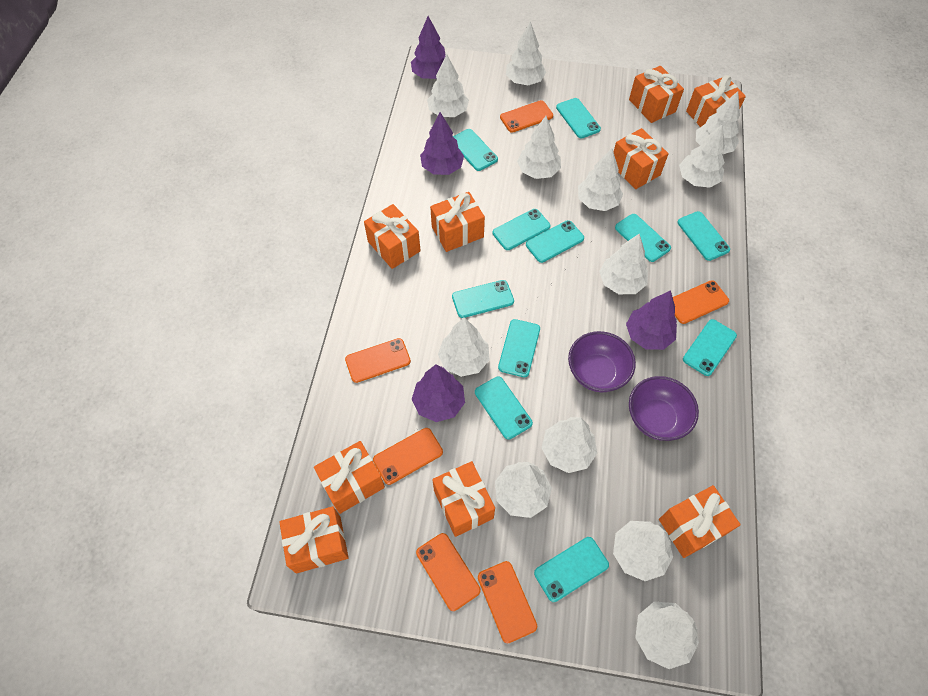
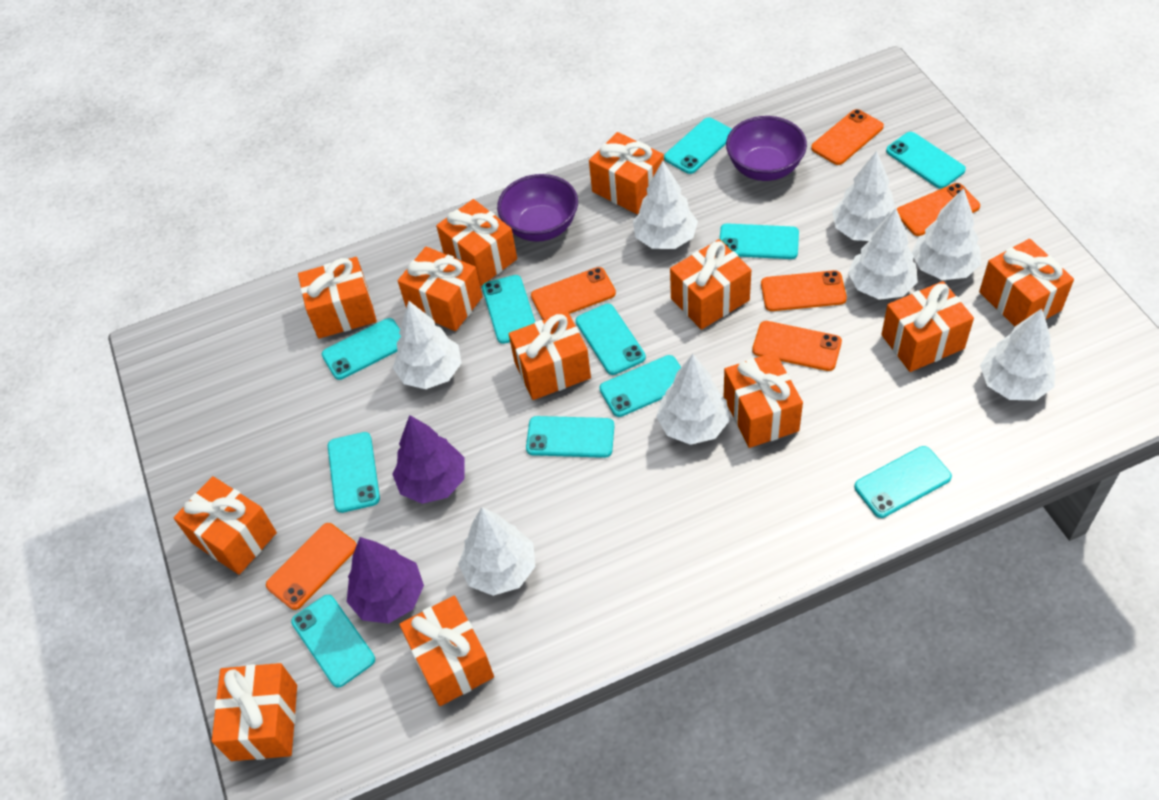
orange gift: [279,506,349,574] [314,441,385,514] [364,204,421,269] [430,192,485,252] [432,461,495,537] [614,128,669,189] [629,66,684,123] [659,485,741,558] [686,75,746,127] = 9 -> [174,476,277,575] [212,663,297,761] [298,257,377,339] [398,247,483,331] [399,596,494,706] [436,199,517,286] [509,311,591,400] [589,132,664,214] [670,239,751,330] [724,352,803,448] [881,281,974,372] [979,239,1074,327] = 12
purple tree: [411,16,446,79] [411,364,465,422] [420,112,464,175] [626,290,677,350] = 4 -> [347,537,424,624] [392,415,464,504] = 2
white tree: [427,54,469,117] [438,317,490,377] [495,462,552,518] [506,21,546,85] [517,116,561,179] [542,417,597,473] [578,148,623,211] [599,234,648,294] [613,521,673,581] [635,602,699,669] [679,125,725,188] [696,91,740,154] = 12 -> [393,301,461,389] [458,507,535,596] [633,161,698,249] [656,354,730,445] [832,151,899,241] [848,208,918,300] [912,188,981,280] [980,308,1055,400] = 8

